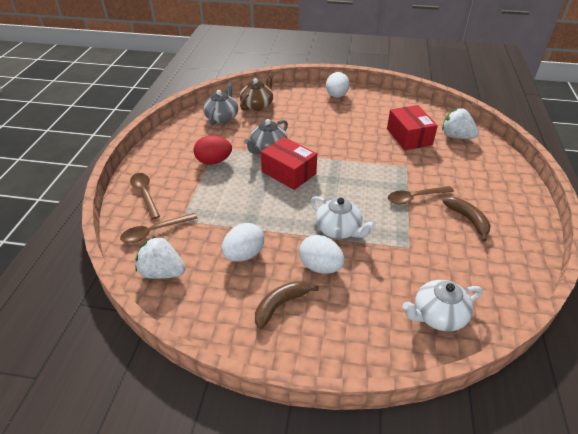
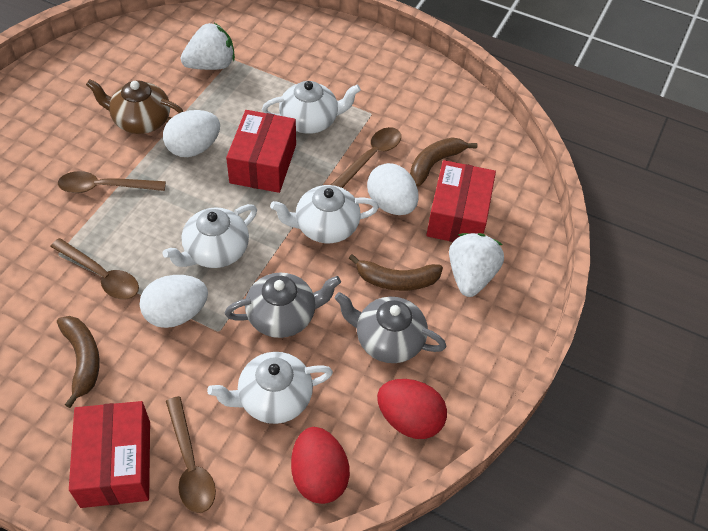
brown banana: [255,281,319,329] [443,197,491,242] = 2 -> [57,316,100,408] [349,254,443,291] [410,137,477,186] = 3
brown spoon: [120,213,198,243] [130,173,160,220] [388,186,454,204] = 3 -> [50,238,139,299] [58,171,166,193] [166,396,216,513] [331,127,401,188] = 4
red box: [261,137,317,190] [387,105,438,150] = 2 -> [69,401,150,508] [226,110,296,193] [426,160,496,242] = 3
red egg: [194,135,232,165] = 1 -> [291,427,350,504] [377,379,447,439] = 2
white teapot: [311,196,376,239] [403,280,482,331] = 2 -> [162,204,257,268] [207,352,333,424] [262,81,361,134] [270,185,379,243] = 4

